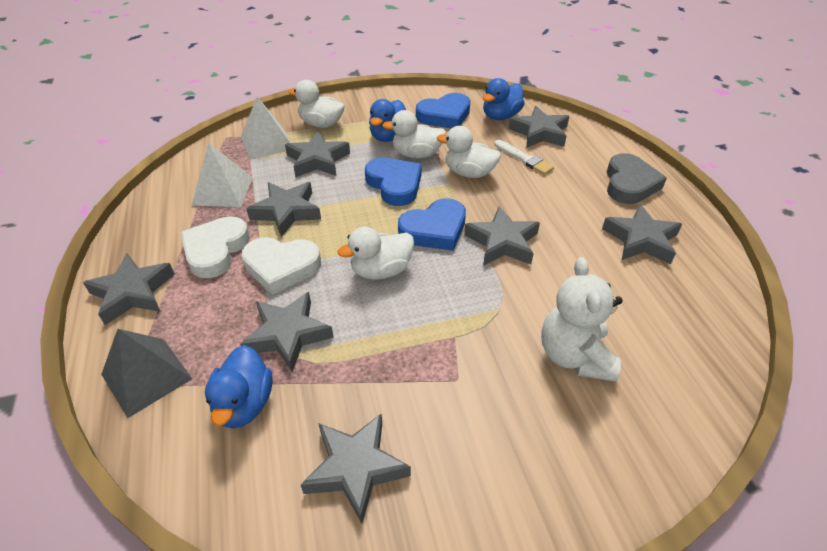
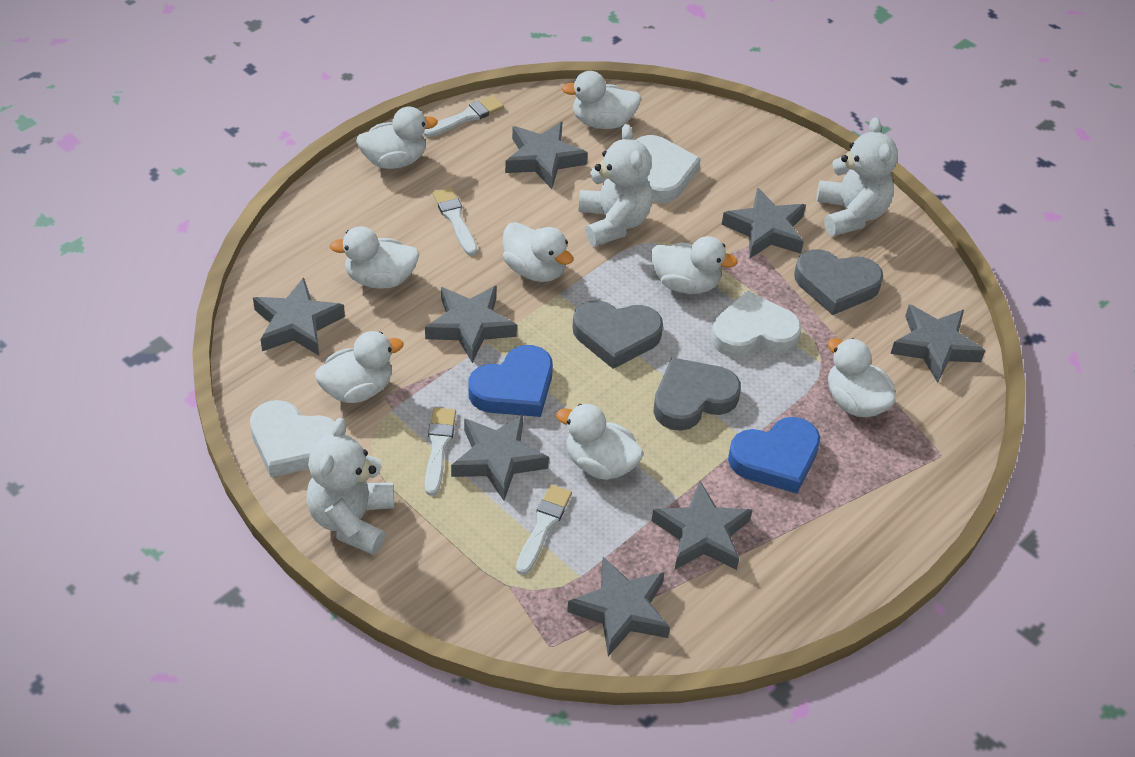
blue duck: [205,345,273,428] [369,99,406,142] [483,78,525,120] = 3 -> none = 0
blue heart: [365,158,422,206] [398,198,466,251] [416,93,470,128] = 3 -> [468,345,553,417] [728,417,820,494] = 2
grey heart: [607,153,667,204] = 1 -> [572,300,663,369] [653,357,741,431] [794,249,883,315] = 3
grey pyramid: [101,329,192,418] = 1 -> none = 0
white brush: [494,140,554,175] = 1 -> [423,95,504,137] [425,408,456,496] [432,187,477,256] [516,484,572,575] = 4
white duck: [288,80,345,128] [338,227,414,280] [382,110,446,159] [437,126,501,178] = 4 -> [315,331,404,403] [330,226,419,289] [356,106,438,169] [503,222,573,282] [556,404,644,480] [561,71,641,129] [651,236,738,294] [827,338,896,417] = 8
white heart: [181,216,250,278] [241,237,321,294] = 2 -> [250,400,335,477] [636,135,701,203] [711,290,802,358] = 3
white pyramid: [192,143,253,207] [241,97,291,160] = 2 -> none = 0
white teddy bear: [541,257,622,382] = 1 -> [306,418,394,555] [578,124,653,246] [816,117,898,236] = 3

